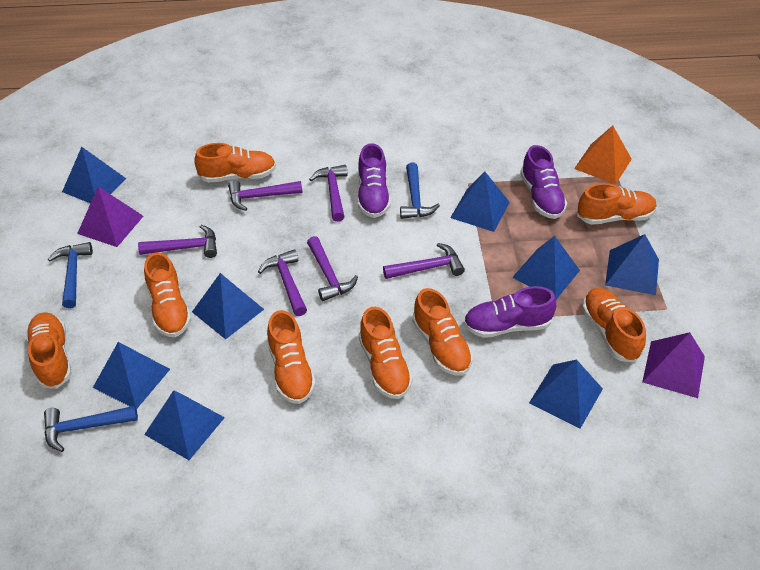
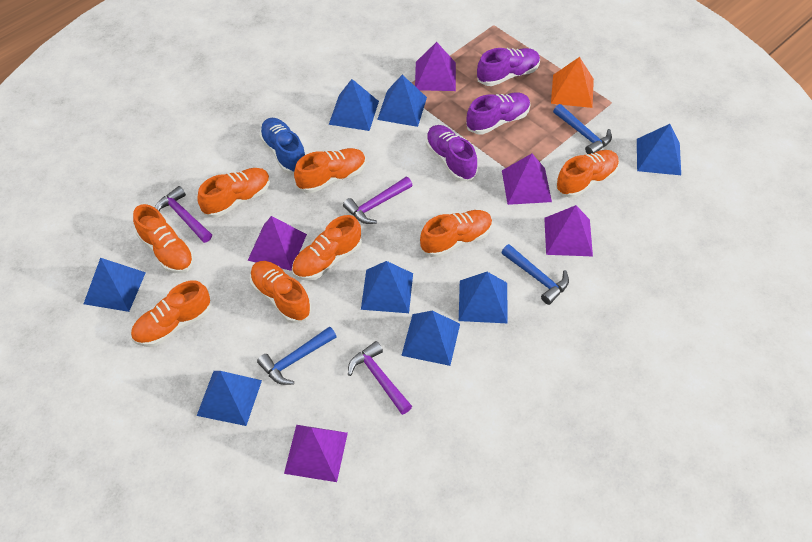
blue shoe: none = 0 -> [259,118,305,174] = 1
purple hammer: [138,225,217,258] [228,180,302,211] [258,249,307,316] [307,236,358,301] [309,165,348,222] [383,243,465,279] = 6 -> [155,186,212,243] [343,177,412,224] [348,341,412,415] = 3
purple pyramid: [77,186,143,247] [642,332,705,398] = 2 -> [247,216,307,271] [284,425,348,482] [415,42,456,91] [502,154,552,205] [544,205,593,256] = 5

